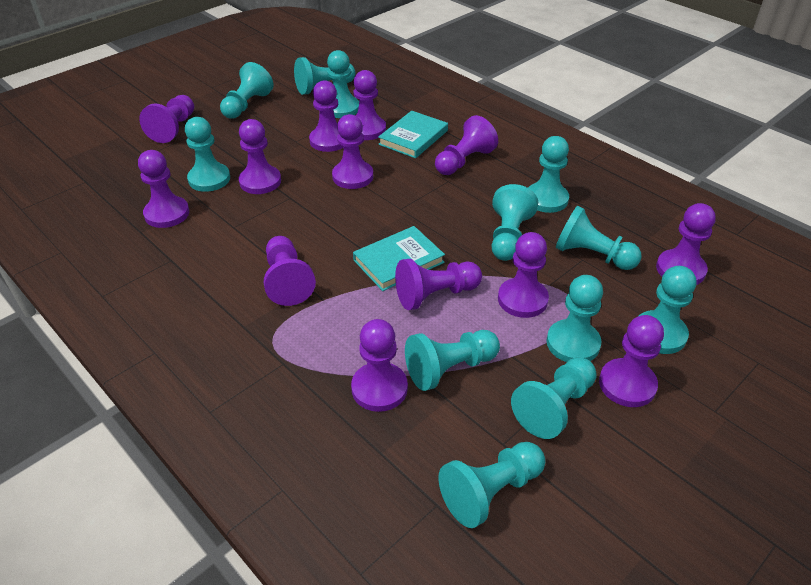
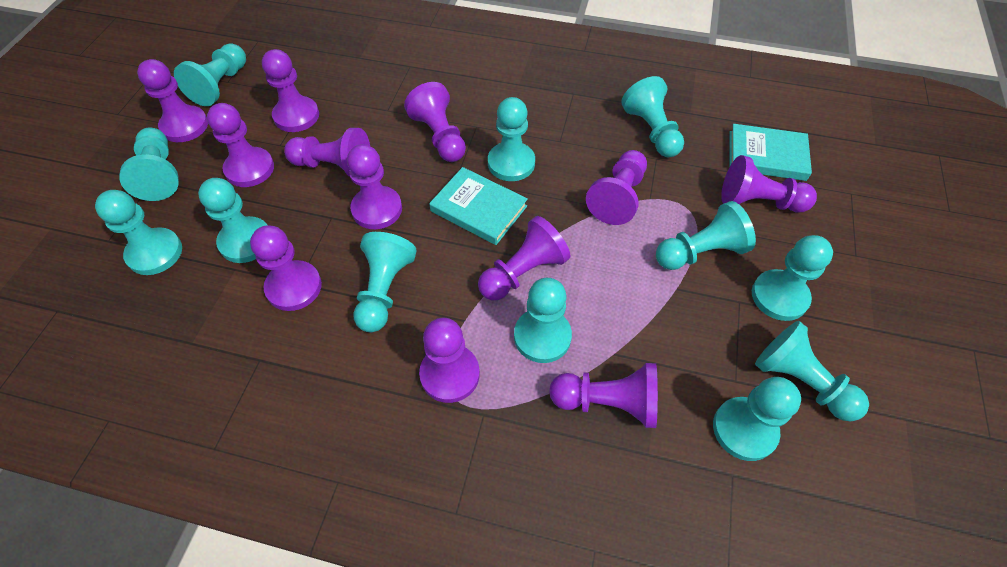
purple pawn: [138,150,189,228] [139,95,194,143] [239,119,281,194] [264,236,316,306] [309,80,344,152] [332,114,373,189] [351,319,408,412] [354,70,386,140] [395,259,482,310] [435,115,498,175] [498,232,549,318] [599,315,664,407] [656,203,716,285] = 13 -> [137,59,208,142] [207,103,274,187] [250,225,322,311] [262,49,319,132] [284,128,370,177] [347,144,402,229] [404,82,466,162] [419,318,480,403] [478,216,570,300] [549,363,658,428] [586,150,647,225] [721,155,817,212] = 12

